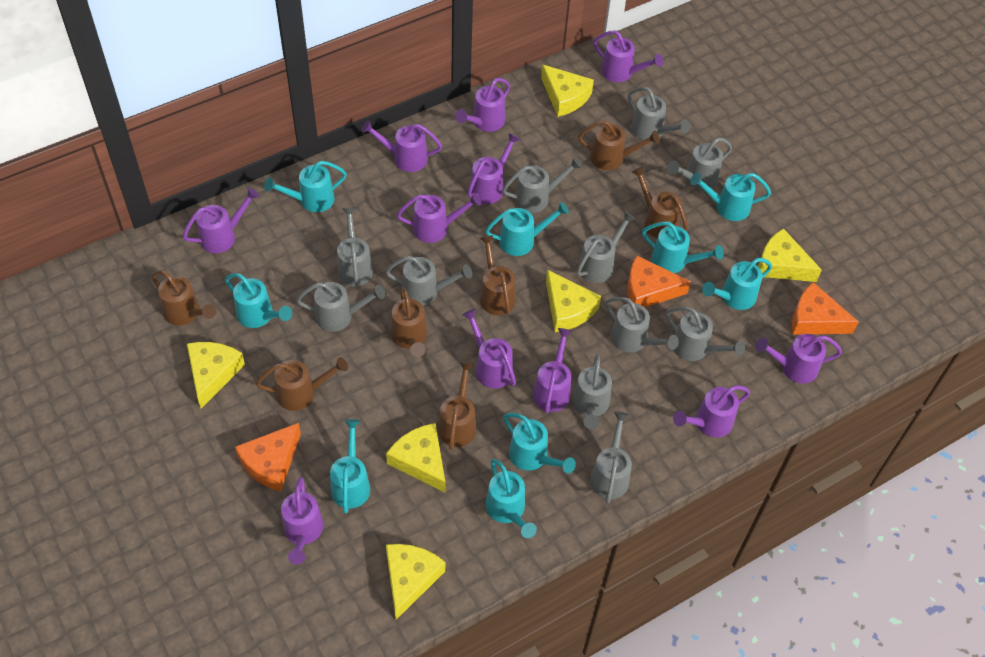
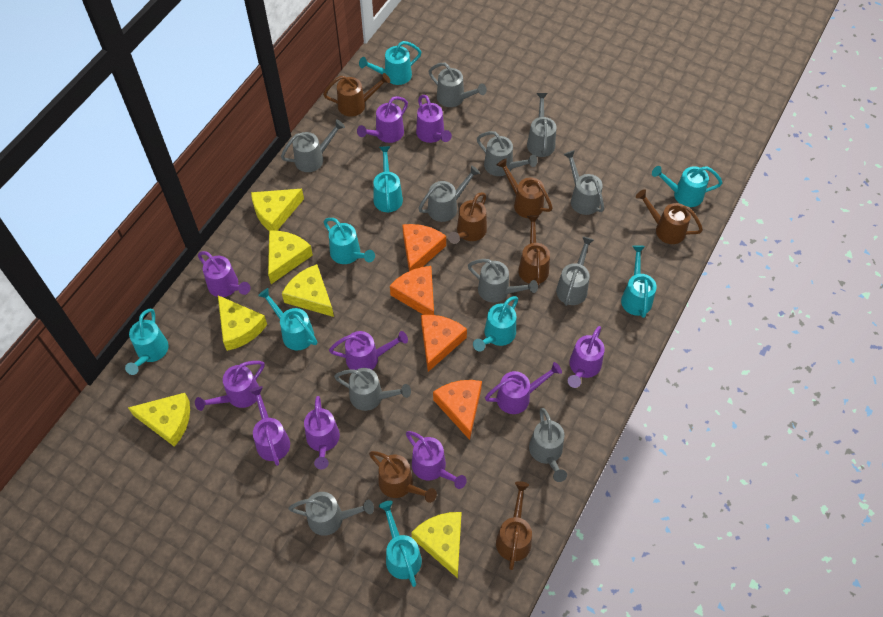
orange cheese: [235,423,301,492] [627,255,691,307] [792,282,859,335] = 3 -> [390,266,434,315] [402,224,446,271] [421,315,467,372] [433,380,482,440] = 4
purple watering can: [183,188,259,253] [281,477,324,565] [361,120,442,172] [397,193,481,243] [455,78,510,132] [462,309,516,389] [467,133,520,204] [533,328,572,414] [593,30,663,82] [673,385,750,438] [756,334,842,384] = 11 -> [195,361,264,411] [198,251,250,297] [250,386,290,466] [304,396,340,469] [329,331,408,370] [357,96,408,143] [406,431,467,489] [416,95,452,143] [485,362,562,414] [568,326,605,388] = 10

